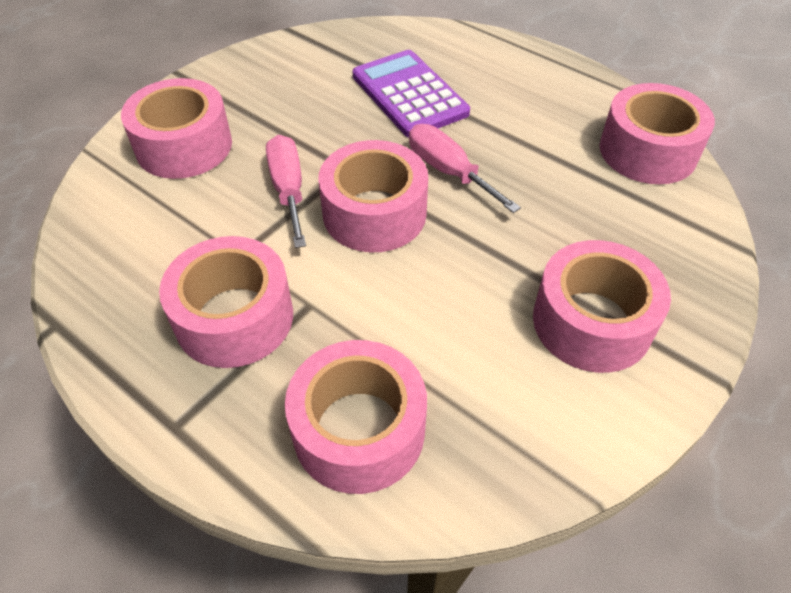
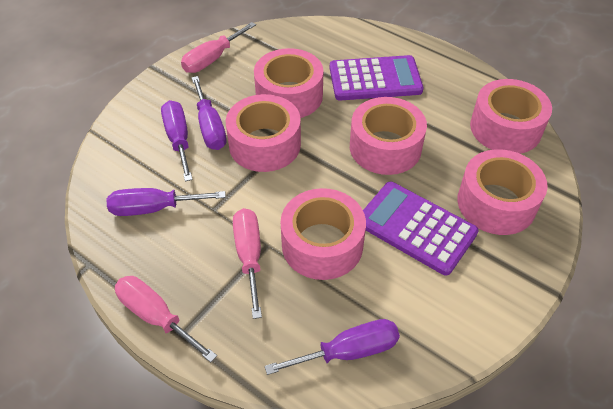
pink screwdriver: [266,135,306,248] [409,124,521,213] = 2 -> [115,276,217,363] [181,22,256,73] [233,208,262,319] = 3
purple calculator: [353,50,470,138] = 1 -> [330,55,424,100] [363,182,479,275] = 2
purple screwdriver: none = 0 -> [107,188,226,216] [161,100,193,181] [192,76,227,150] [265,319,400,375] = 4

